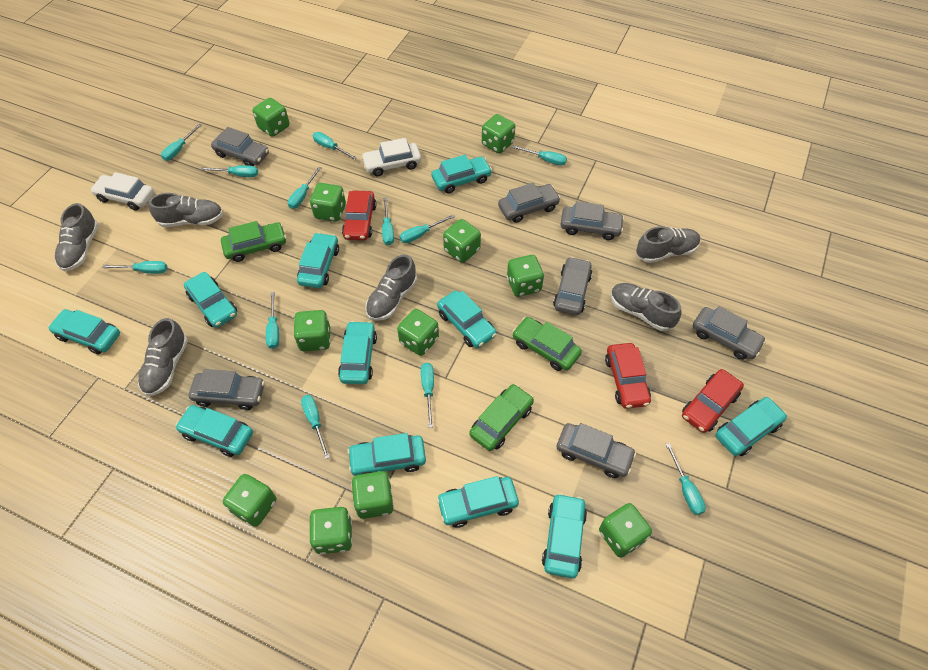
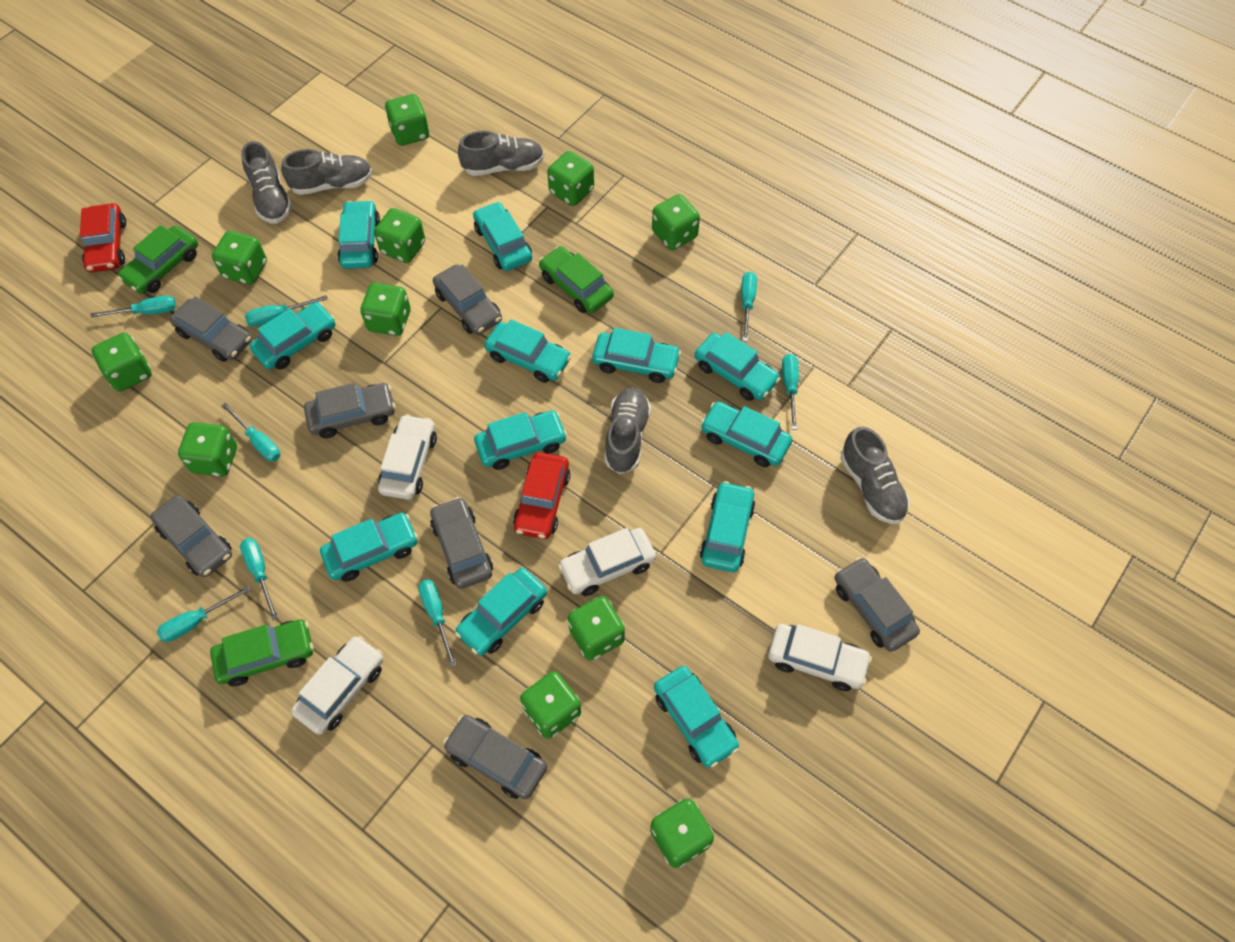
grey shoe: [54,203,99,272] [138,318,188,396] [148,193,223,227] [365,255,417,321] [611,283,682,331] [636,226,700,263] = 6 -> [241,141,292,224] [281,149,373,195] [458,131,544,176] [604,387,651,474] [840,426,909,524] = 5
red car: [342,191,376,240] [605,343,651,409] [682,369,744,433] = 3 -> [80,203,126,273] [513,452,570,539] = 2
turquoise car: [48,309,120,355] [175,405,253,457] [184,272,237,328] [297,232,339,288] [338,321,377,384] [347,433,426,476] [431,155,492,193] [437,291,497,348] [437,476,519,528] [542,493,587,579] [716,397,787,456] = 11 -> [249,302,336,370] [320,513,418,582] [337,200,380,269] [455,568,547,656] [473,202,532,271] [474,410,567,470] [484,319,572,383] [592,328,681,383] [654,666,739,768] [695,332,781,401] [700,481,756,572] [701,401,792,467] = 12
turquoise screwdriver: [103,261,167,274] [161,124,202,161] [200,165,258,177] [266,292,279,349] [288,167,321,209] [301,395,330,459] [313,132,357,160] [382,197,394,245] [400,215,455,243] [421,363,434,428] [512,145,567,166] [665,443,706,515] = 12 -> [91,296,176,317] [157,586,250,642] [222,403,280,461] [240,538,278,620] [245,295,328,327] [419,579,457,668] [741,272,757,341] [782,354,799,430] = 8
white car: [90,172,154,211] [361,138,421,176] = 2 -> [291,636,384,735] [378,414,437,500] [558,528,656,596] [768,624,872,691] = 4

